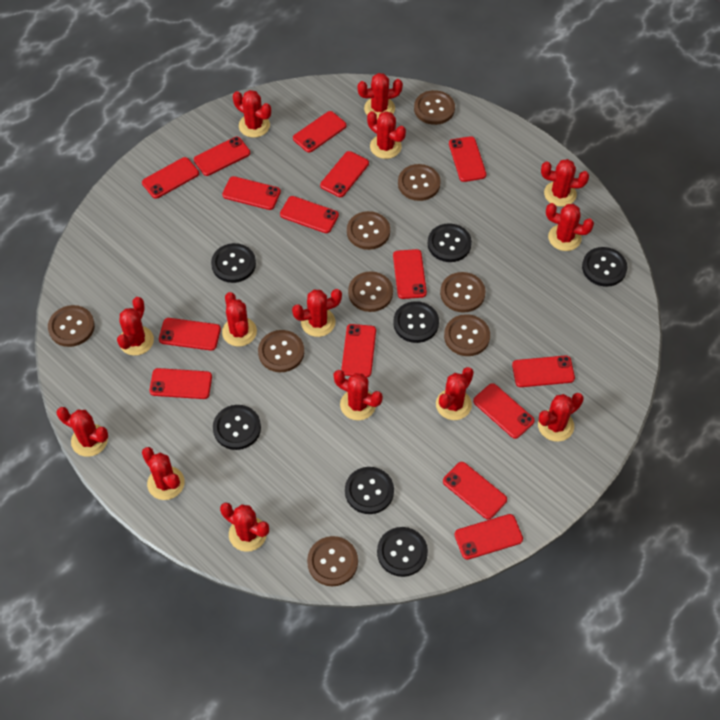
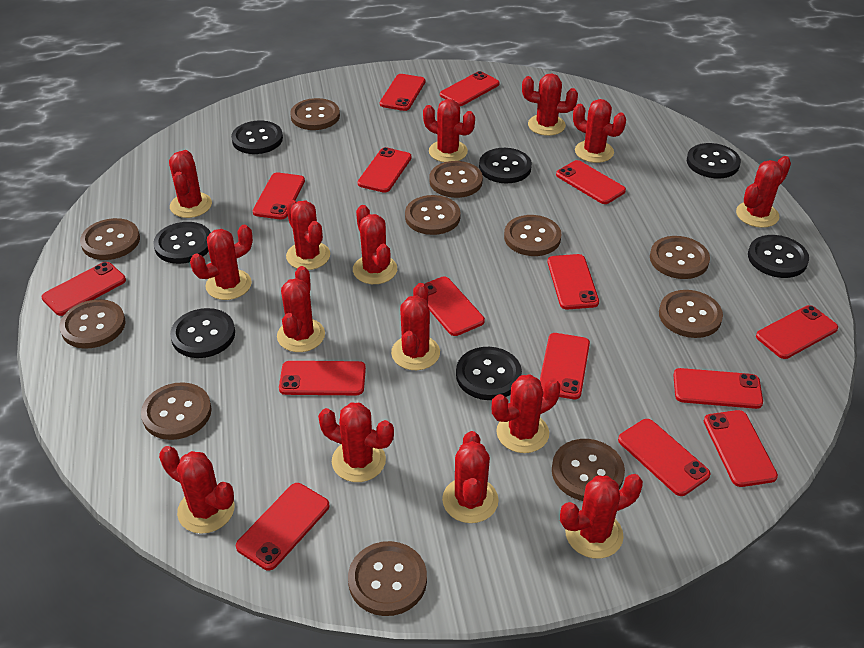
brown button: [48,305,95,347] [258,330,304,372] [307,536,358,586] [347,211,390,250] [348,271,393,312] [398,164,441,201] [414,90,455,125] [440,272,486,313] [444,314,490,356] = 9 -> [60,299,126,349] [80,218,140,260] [141,382,212,440] [290,98,340,130] [348,541,427,616] [405,195,461,235] [430,161,483,198] [504,215,562,256] [552,439,625,501] [650,236,710,279] [659,290,723,338] = 11
red cactus: [56,407,108,457] [117,297,154,356] [142,447,185,500] [220,502,269,552] [222,292,257,347] [233,90,271,138] [292,289,342,337] [334,370,383,420] [357,73,403,119] [367,111,406,159] [436,367,474,420] [538,393,584,442] [541,159,589,207] [546,203,594,251] = 14 -> [159,446,234,534] [169,150,212,218] [190,224,253,300] [277,266,325,352] [286,200,330,270] [318,403,394,482] [353,205,397,284] [391,283,440,370] [423,99,475,162] [442,431,499,523] [492,374,561,453] [522,73,578,136] [560,474,643,559] [573,99,626,163] [736,156,791,228] = 15

